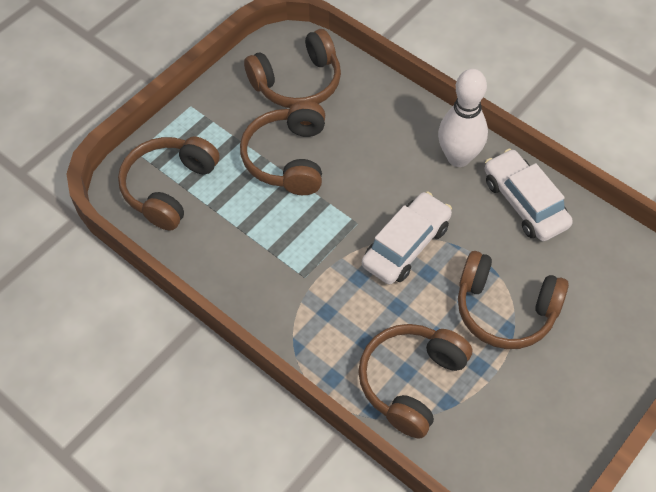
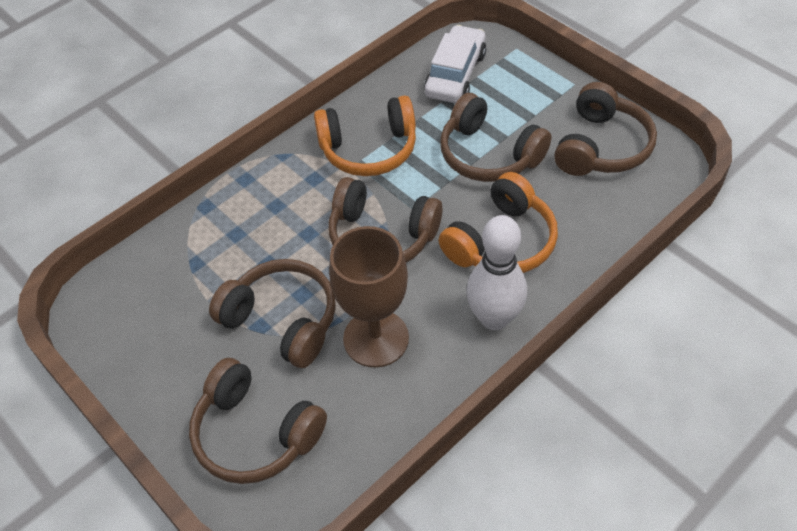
brown goblet: none = 0 -> [329,226,409,367] = 1
orange headphones: none = 0 -> [314,95,416,176] [439,172,558,273] = 2
white car: [362,191,452,284] [484,149,573,241] = 2 -> [424,25,486,103] = 1

